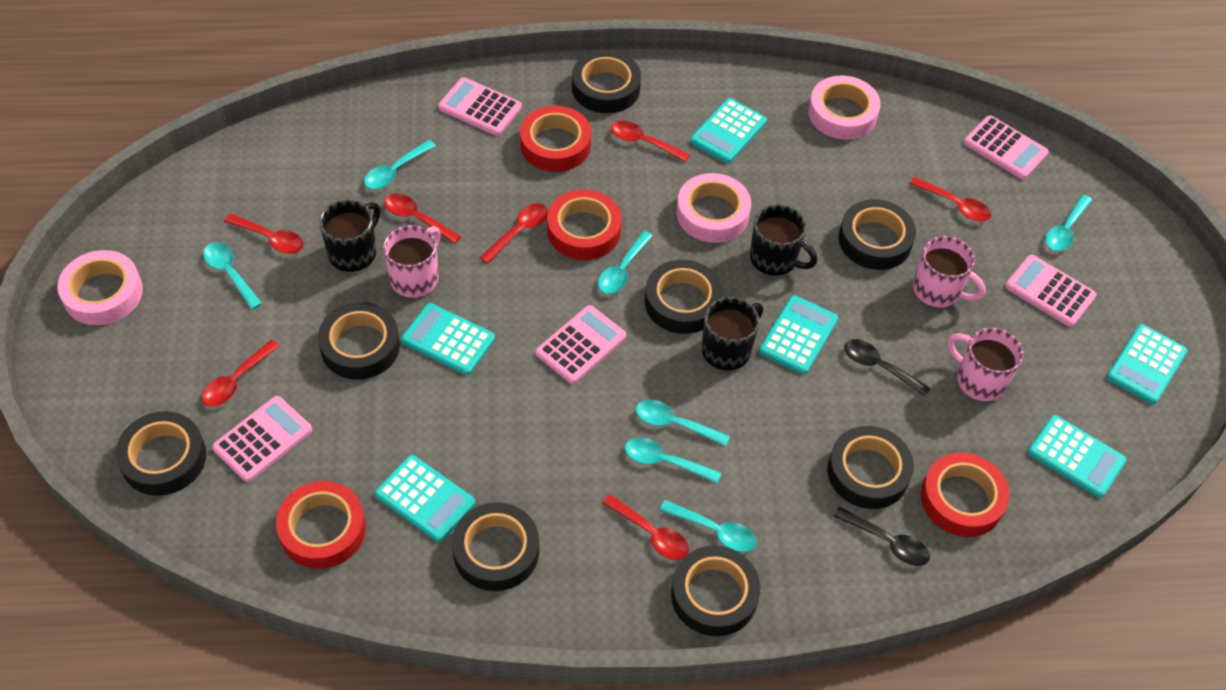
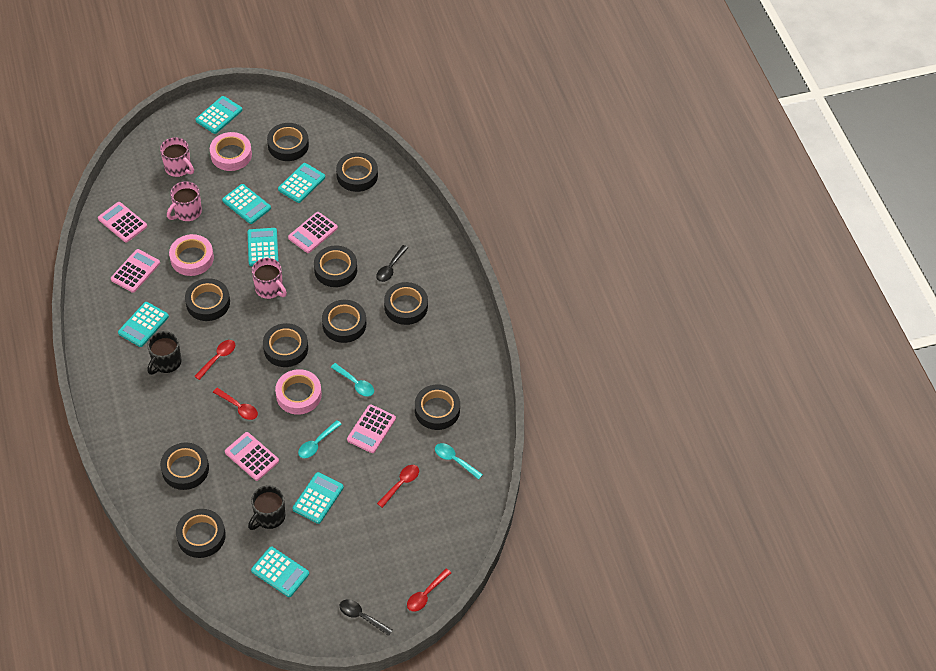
black mug: [319,200,380,272] [702,297,763,371] [750,204,817,276] = 3 -> [147,331,182,375] [248,485,285,530] = 2
black tape: [116,411,206,496] [318,302,400,379] [452,502,539,591] [572,50,641,114] [645,260,723,334] [671,546,760,636] [827,426,914,509] [839,199,916,270] = 8 -> [160,442,209,490] [176,509,226,558] [185,278,230,321] [263,323,308,367] [267,123,309,161] [314,245,357,287] [322,300,366,343] [336,152,378,192] [384,282,428,325] [415,384,460,430] = 10
red spoon: [202,340,279,406] [224,214,304,254] [384,194,461,244] [479,203,548,264] [602,494,689,560] [611,120,690,162] [910,177,991,221] = 7 -> [194,340,235,380] [213,388,258,420] [377,465,419,508] [407,569,451,612] = 4
red tape: [276,481,366,569] [520,106,591,172] [547,189,622,260] [921,452,1010,537] = 4 -> none = 0
turquoise calculator: [375,455,475,542] [401,303,495,375] [690,98,767,163] [759,295,838,374] [1028,415,1127,498] [1107,324,1187,404] = 6 -> [118,302,169,347] [195,96,242,134] [222,184,271,224] [248,228,278,266] [251,547,309,597] [278,163,325,203] [293,472,344,524] = 7
turquoise spoon: [203,242,262,310] [364,140,436,189] [598,231,653,294] [625,438,721,483] [636,400,730,446] [660,500,757,552] [1045,195,1092,251] = 7 -> [298,420,342,458] [331,363,374,397] [435,443,483,480] = 3

